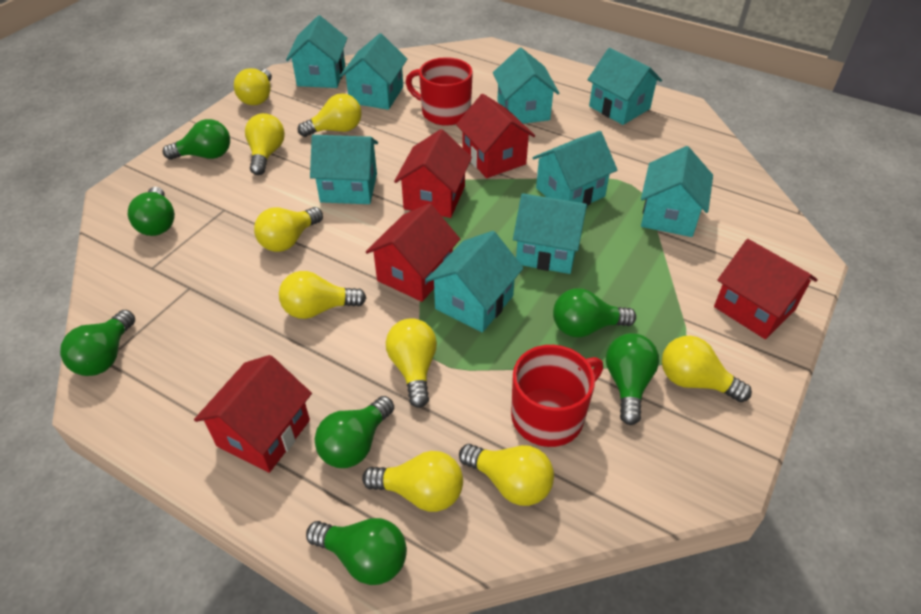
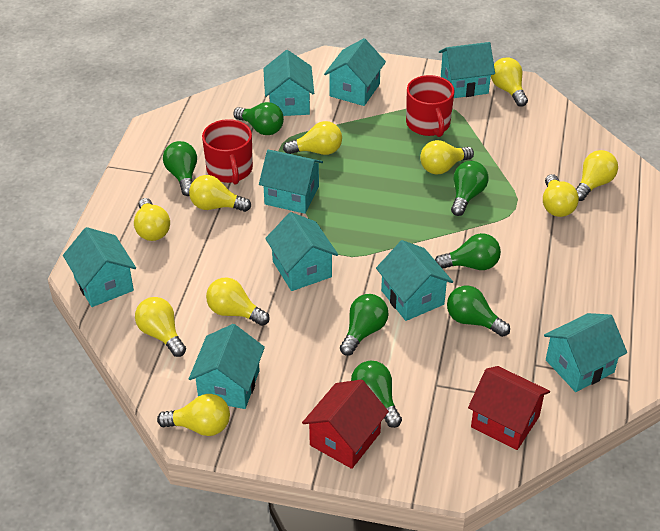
red house: [194,355,312,473] [366,203,460,302] [394,129,472,218] [456,94,535,178] [714,239,818,339] = 5 -> [302,380,389,469] [468,366,550,450] = 2
yellow light bulb: [234,68,272,105] [245,113,285,175] [254,207,323,252] [279,271,366,319] [298,93,361,137] [362,451,463,512] [386,318,437,408] [459,444,554,506] [662,336,752,402] = 9 -> [134,198,170,241] [135,297,186,357] [157,394,230,436] [189,175,251,212] [206,277,270,326] [283,121,342,155] [420,140,474,175] [491,57,528,107] [543,174,579,217] [576,150,618,201] = 10

